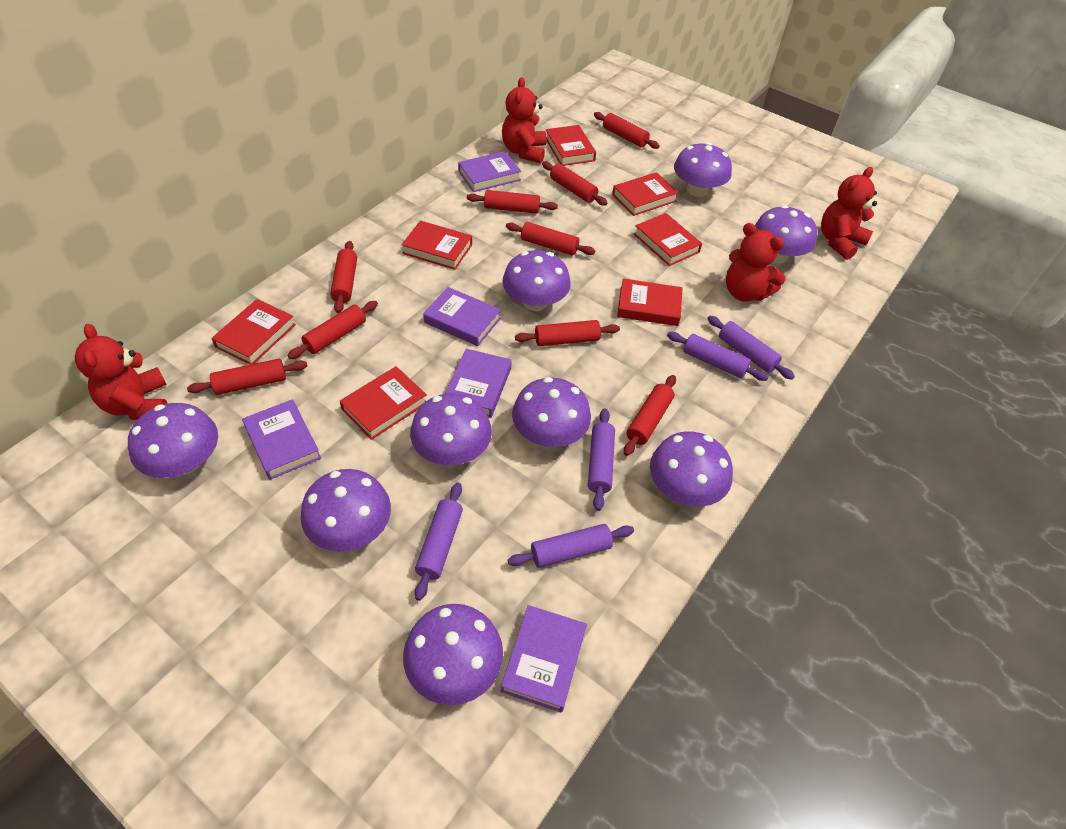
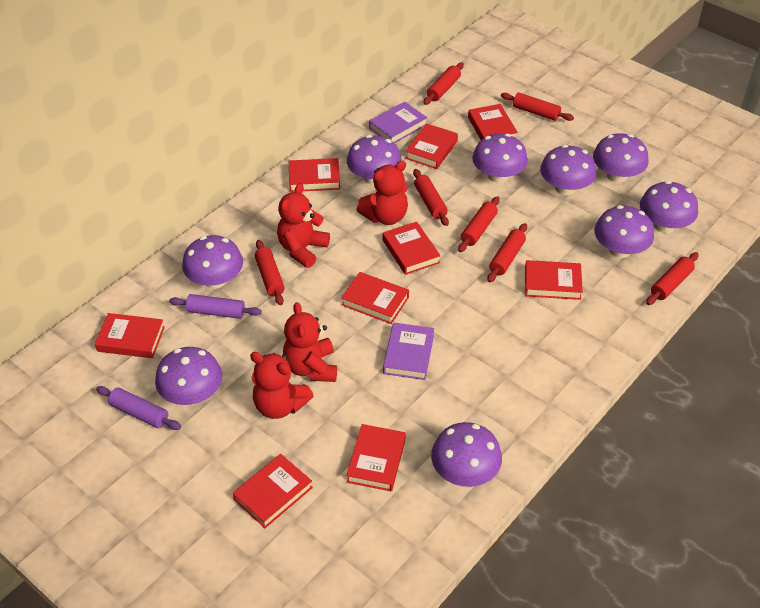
purple book: [242,399,321,480] [423,287,501,346] [445,349,511,418] [458,151,521,192] [501,605,587,712] = 5 -> [369,102,427,143] [383,323,434,380] = 2
purple rolling pin: [415,482,463,601] [508,524,634,568] [588,408,615,511] [667,332,769,381] [707,316,795,380] = 5 -> [96,386,181,430] [169,294,262,319] = 2
red book: [211,299,296,365] [340,366,427,440] [401,220,472,270] [546,125,596,166] [612,172,679,216] [617,278,682,326] [634,213,702,266] = 7 -> [95,313,165,358] [233,454,313,528] [289,158,340,192] [341,272,409,324] [346,424,406,491] [382,222,441,275] [405,124,458,169] [468,104,518,140] [525,260,583,300] = 9
red rolling pin: [187,359,307,395] [287,301,378,359] [330,241,357,313] [467,190,558,214] [506,222,595,255] [515,320,620,346] [542,161,608,206] [594,112,660,149] [624,375,676,456] = 9 -> [255,240,285,305] [413,169,449,226] [424,63,464,105] [458,196,500,252] [487,223,527,282] [501,92,574,121] [646,252,699,305] = 7

